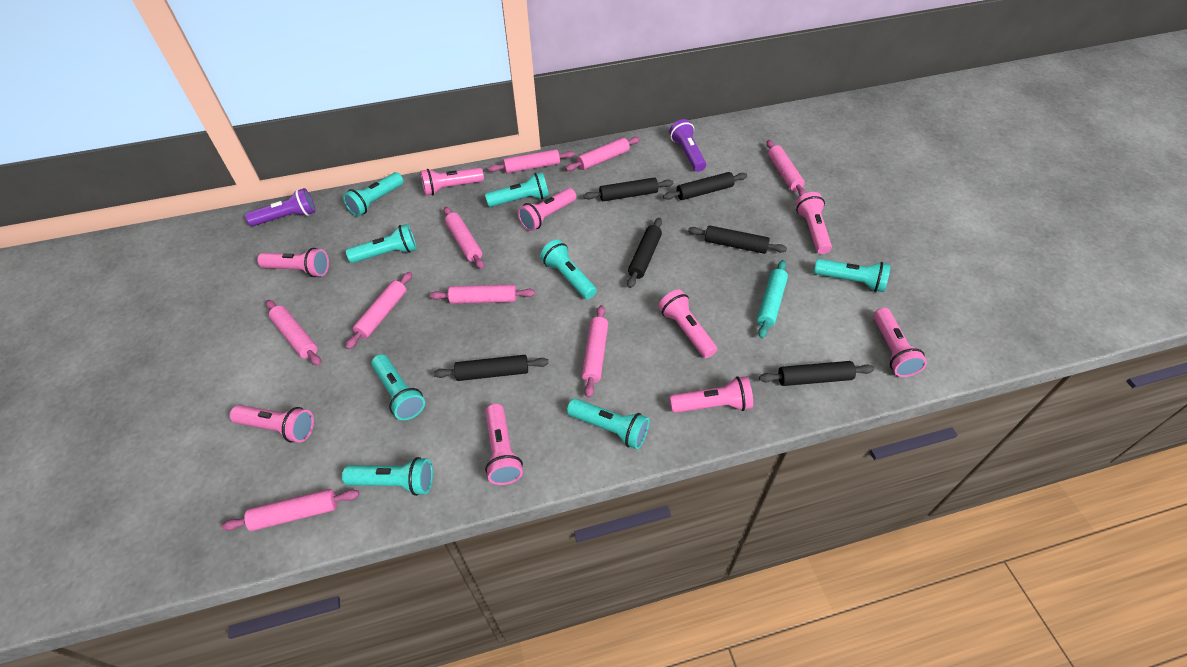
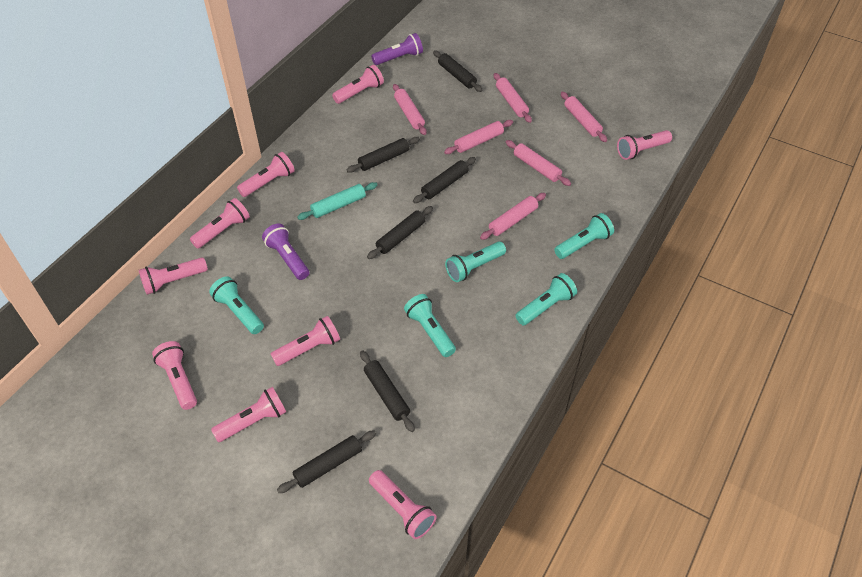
pink rolling pin: [222,489,359,531] [266,300,321,366] [346,272,412,349] [430,285,535,304] [444,207,484,269] [488,149,575,173] [566,137,640,171] [582,305,608,398] [767,140,807,196] = 9 -> [393,84,427,135] [444,120,513,154] [480,193,546,240] [494,73,532,123] [506,140,571,186] [561,92,607,142] = 6
turquoise flashlight: [342,457,433,496] [343,172,404,217] [346,224,417,263] [371,354,425,420] [485,172,549,207] [540,240,597,299] [567,398,649,449] [814,259,891,292] = 8 -> [209,276,264,334] [404,294,456,357] [445,242,506,282] [515,273,577,325] [554,213,614,259] = 5

